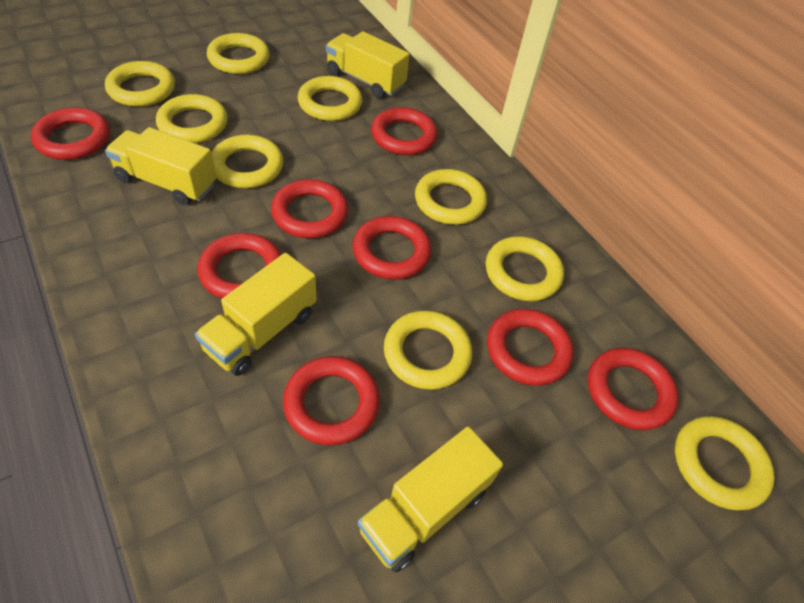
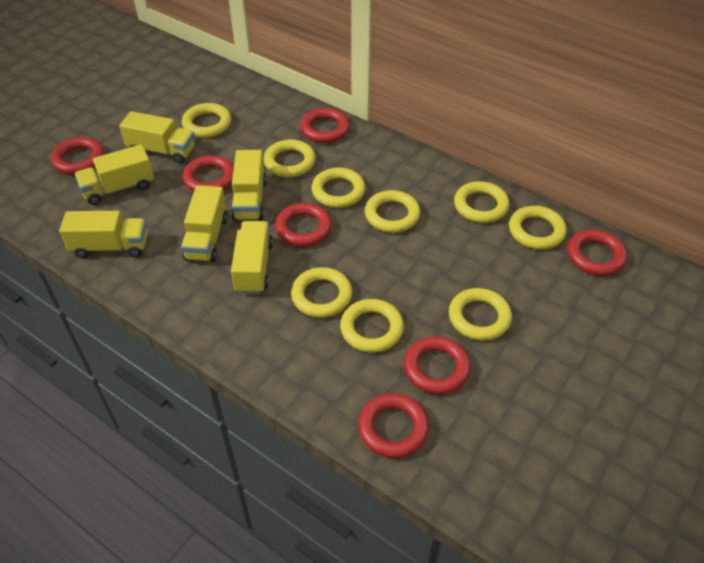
red ring: [31,107,110,160] [198,233,281,299] [271,179,348,238] [283,356,380,445] [352,216,431,280] [371,107,437,155] [487,309,574,386] [588,348,678,430] = 8 -> [51,137,104,175] [183,155,234,192] [275,203,332,247] [300,108,350,143] [358,393,429,458] [404,336,471,394] [567,230,627,276] = 7
yellow truck: [105,127,216,205] [195,253,316,376] [326,31,410,98] [358,426,503,573] = 4 -> [59,211,148,258] [75,144,154,205] [119,111,195,164] [181,185,228,262] [231,150,267,221] [231,221,273,294] = 6

